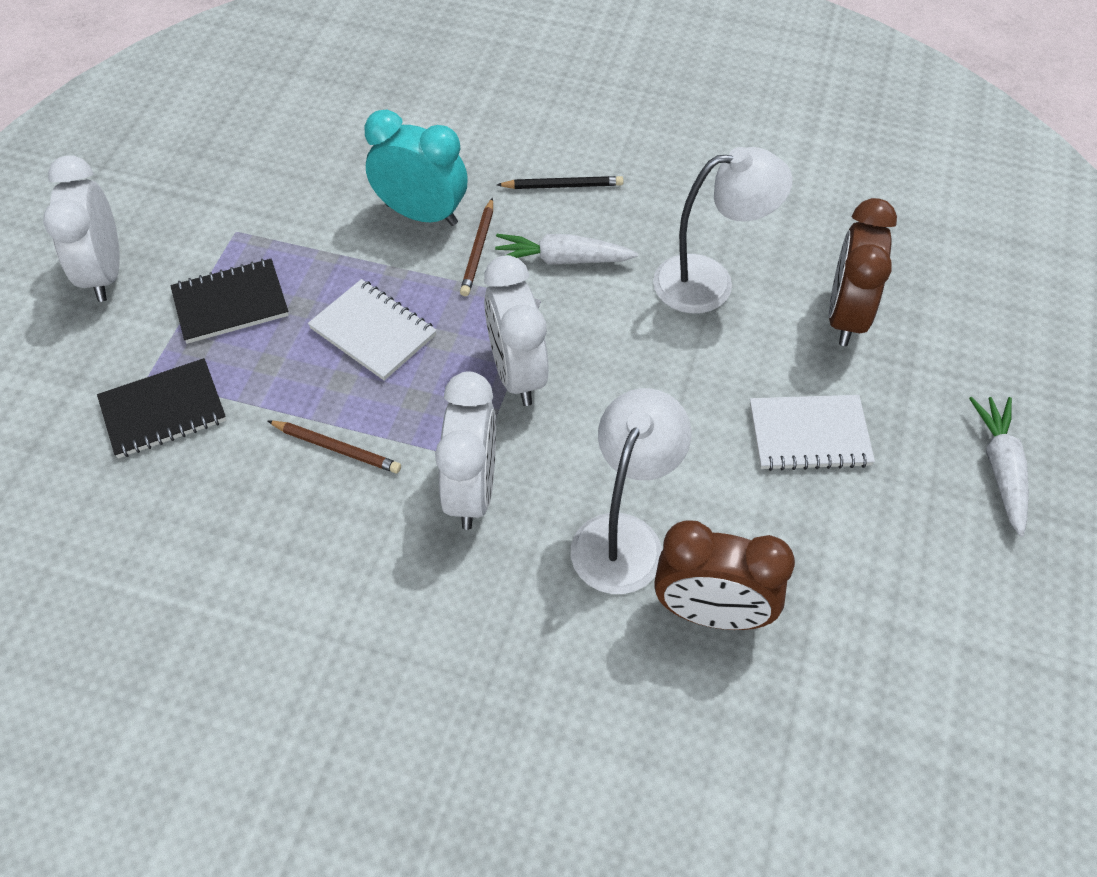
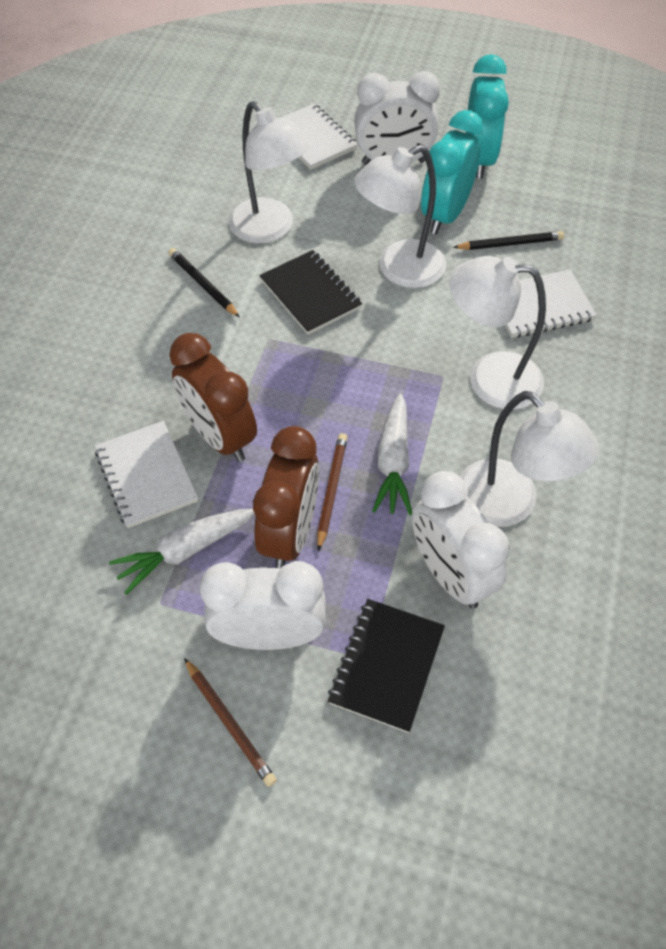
black pencil: [497,176,624,189] = 1 -> [168,248,240,317] [453,231,564,250] = 2
turquoise clock: [365,110,468,226] = 1 -> [421,110,483,234] [466,54,509,179] = 2
white lamp: [571,388,691,594] [653,147,793,314] = 2 -> [229,101,310,243] [354,145,446,288] [449,256,546,410] [460,391,599,527] = 4
white notebook: [308,279,437,381] [750,395,875,471] = 2 -> [95,421,198,528] [281,104,358,170] [505,269,597,338] = 3

